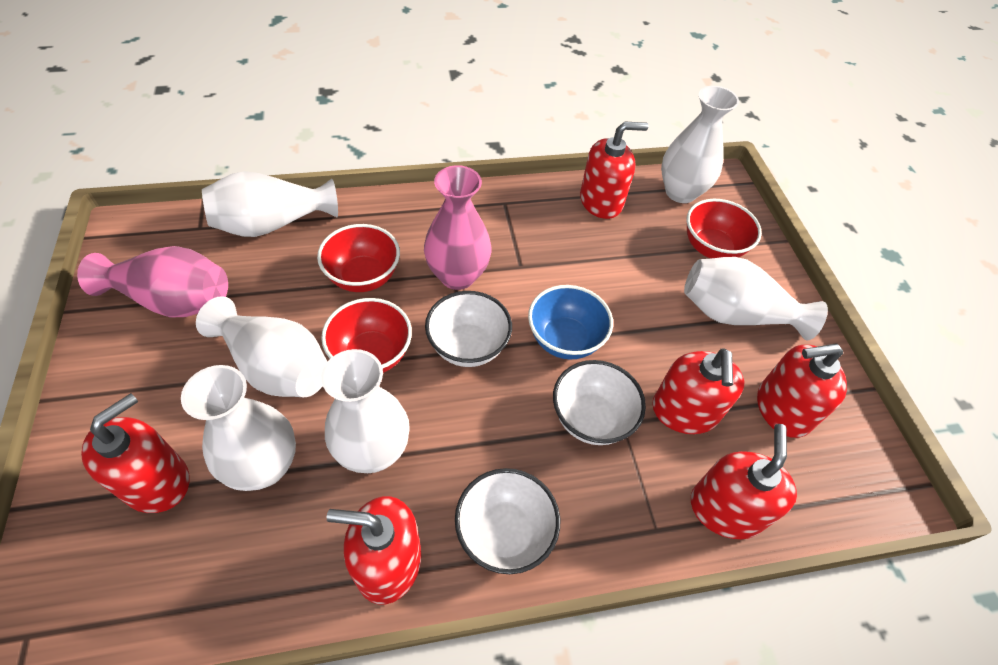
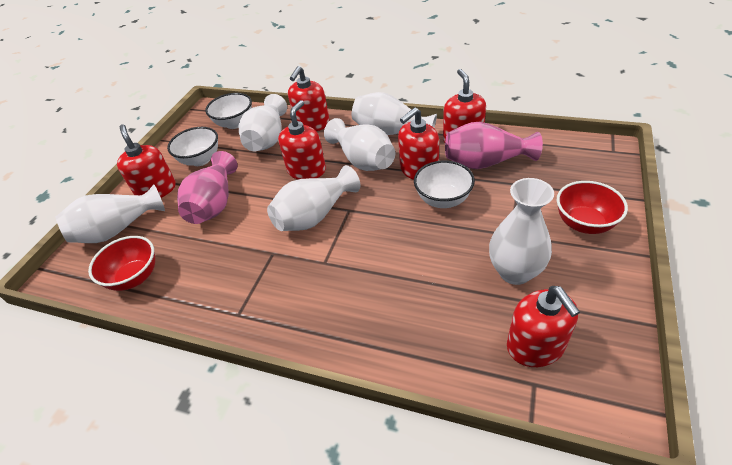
blue bowl: [528,285,613,359] = 1 -> none = 0
red bowl: [317,224,400,292] [321,298,412,373] [687,199,762,258] = 3 -> [88,236,155,291] [557,181,628,234] = 2

